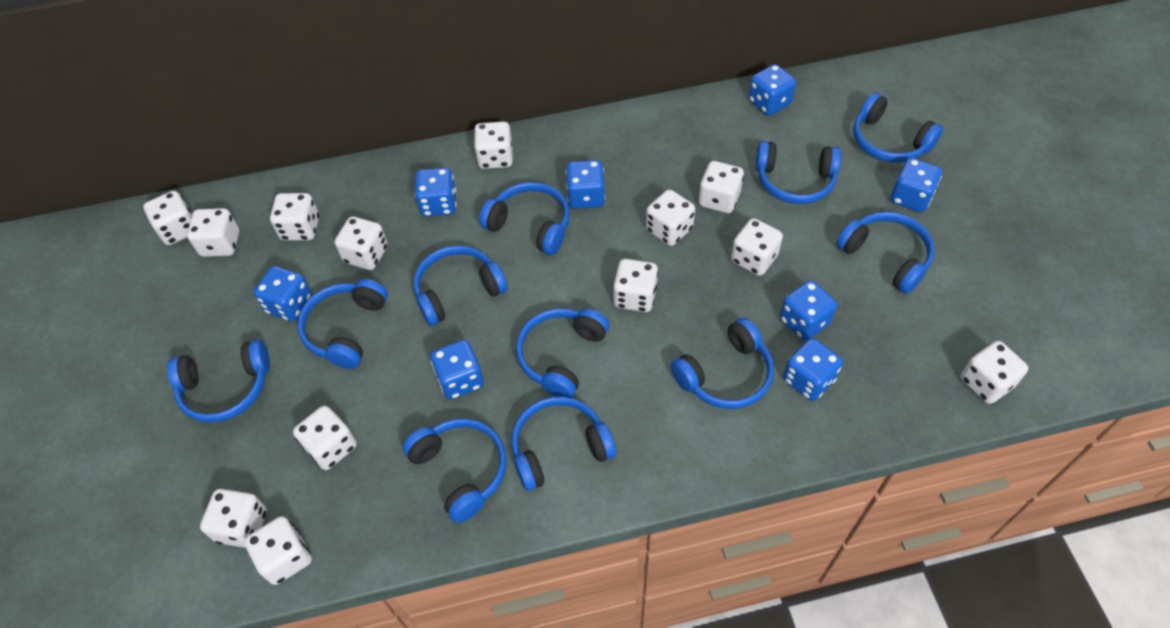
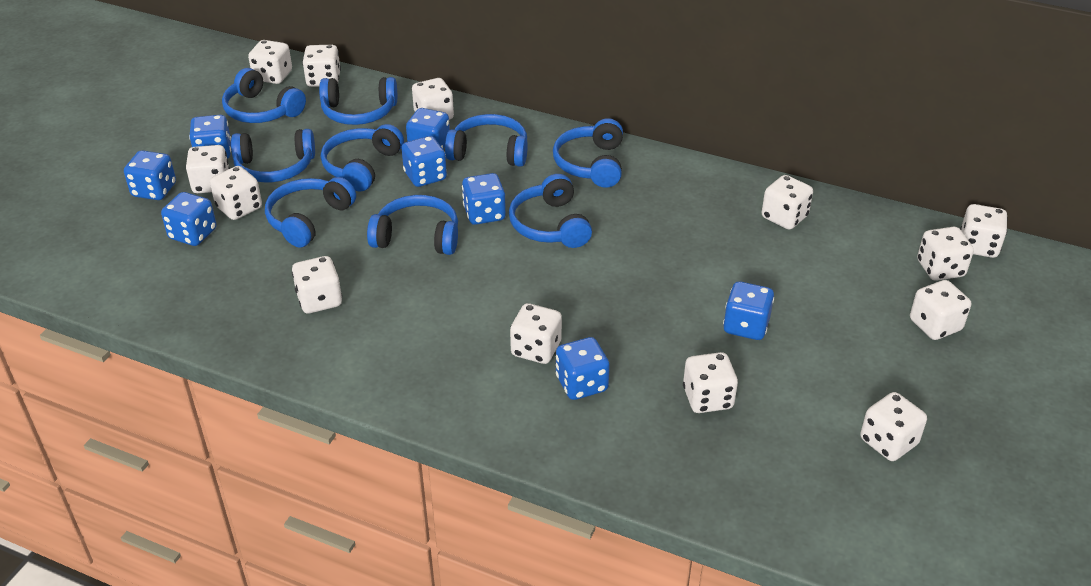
blue headphones: [167,340,270,423] [298,279,388,369] [402,418,507,523] [413,245,508,326] [479,182,570,255] [511,397,616,491] [516,308,610,398] [670,318,774,409] [756,141,841,204] [836,212,935,294] [853,93,943,163] = 11 -> [222,68,306,123] [231,129,315,182] [265,177,356,248] [319,77,397,125] [321,124,404,192] [367,195,458,255] [445,114,528,167] [509,174,592,248] [553,118,623,188] = 9

